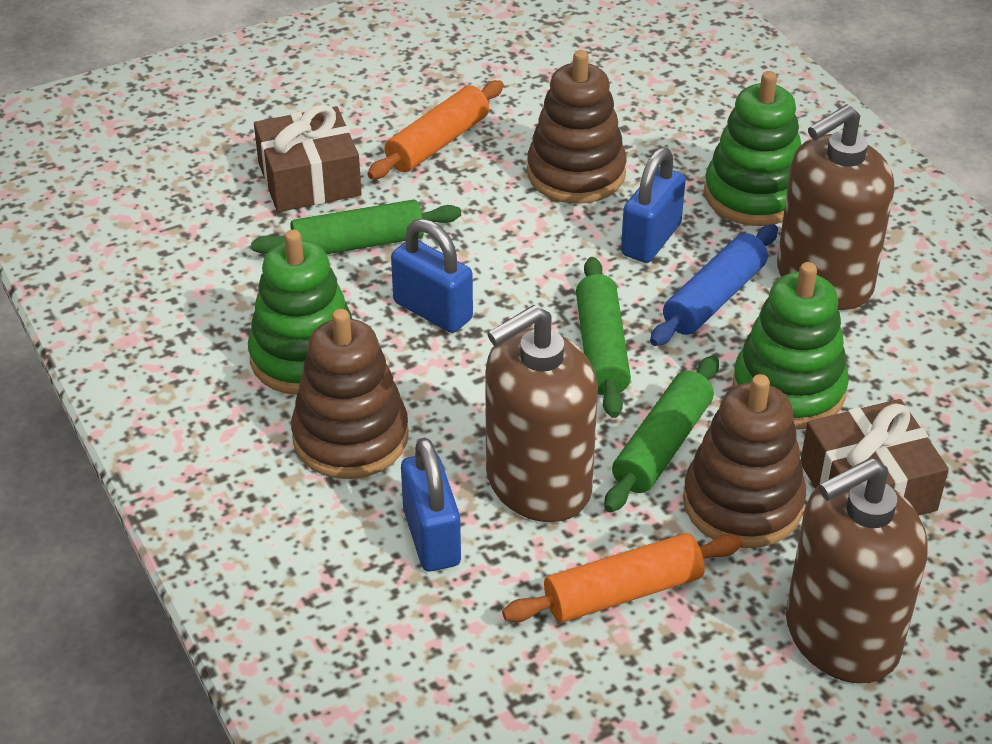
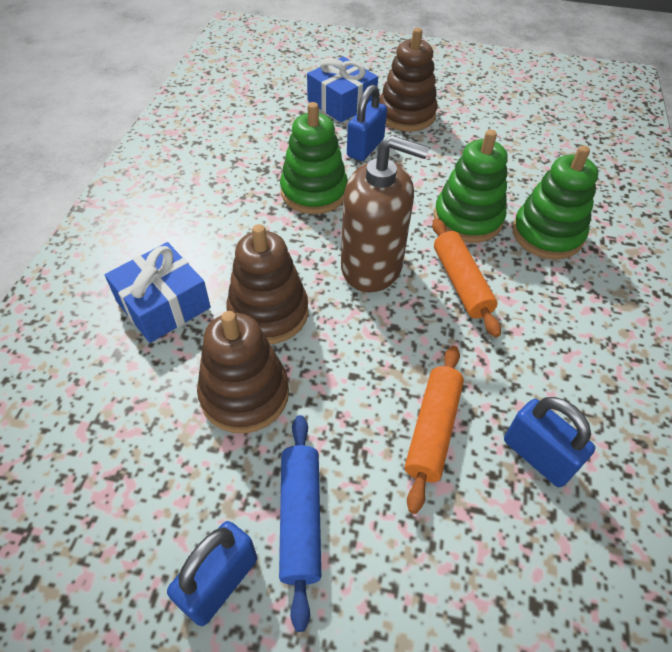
blue gift: none = 0 -> [105,242,211,343] [307,57,378,122] = 2
brown gift: [254,105,362,212] [801,399,949,516] = 2 -> none = 0
brown soap dispenser: [485,305,598,522] [777,104,894,310] [786,458,928,684] = 3 -> [341,135,429,293] = 1
green rolling pin: [251,200,461,254] [576,257,631,418] [604,355,719,512] = 3 -> none = 0

